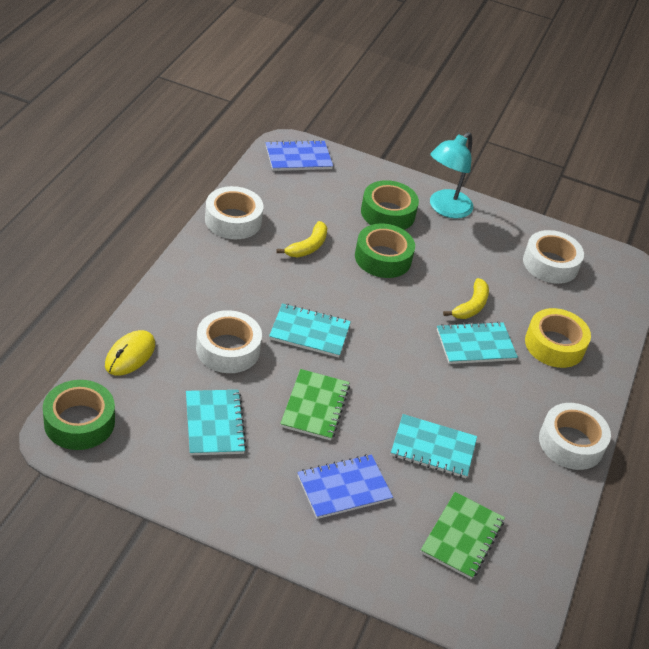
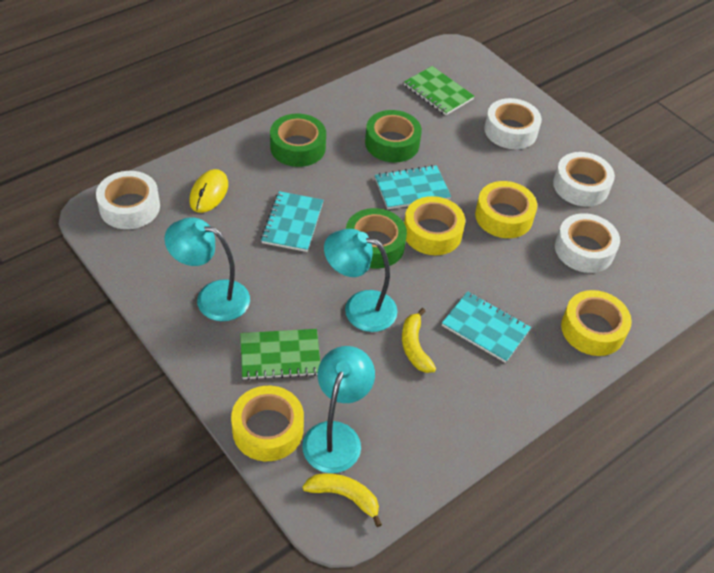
blue notebook: [266,140,333,171] [297,454,393,519] = 2 -> none = 0
turquoise lamp: [430,132,473,219] = 1 -> [164,217,250,321] [302,346,375,473] [324,229,398,332] = 3
turquoise notebook: [186,390,247,455] [269,303,351,358] [391,414,477,478] [437,322,518,364] = 4 -> [261,191,323,252] [375,165,451,209] [442,291,531,363] = 3
yellow tape: [525,308,591,368] = 1 -> [231,386,304,461] [404,196,465,255] [475,181,537,238] [561,290,632,356] = 4

